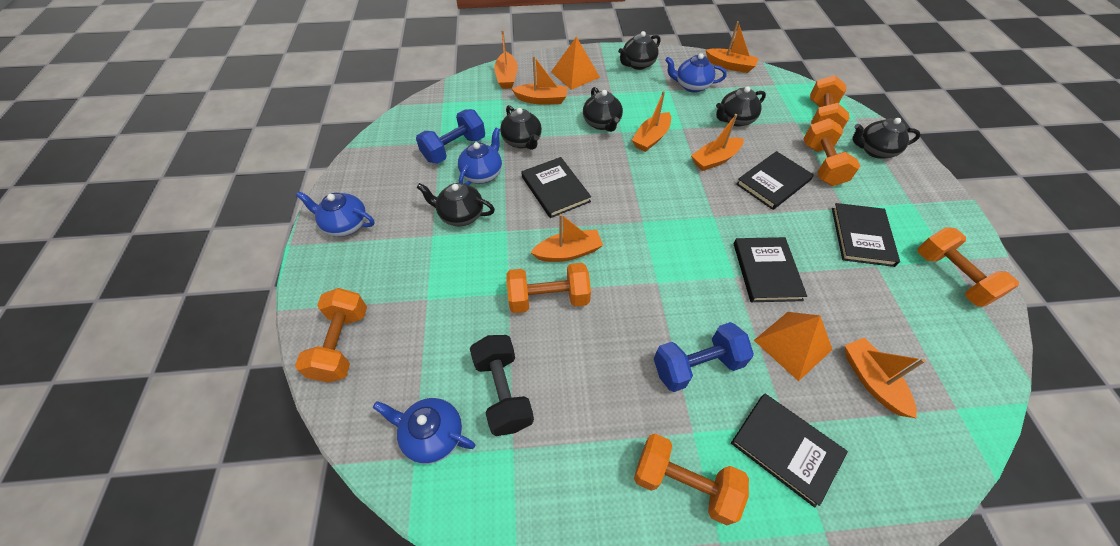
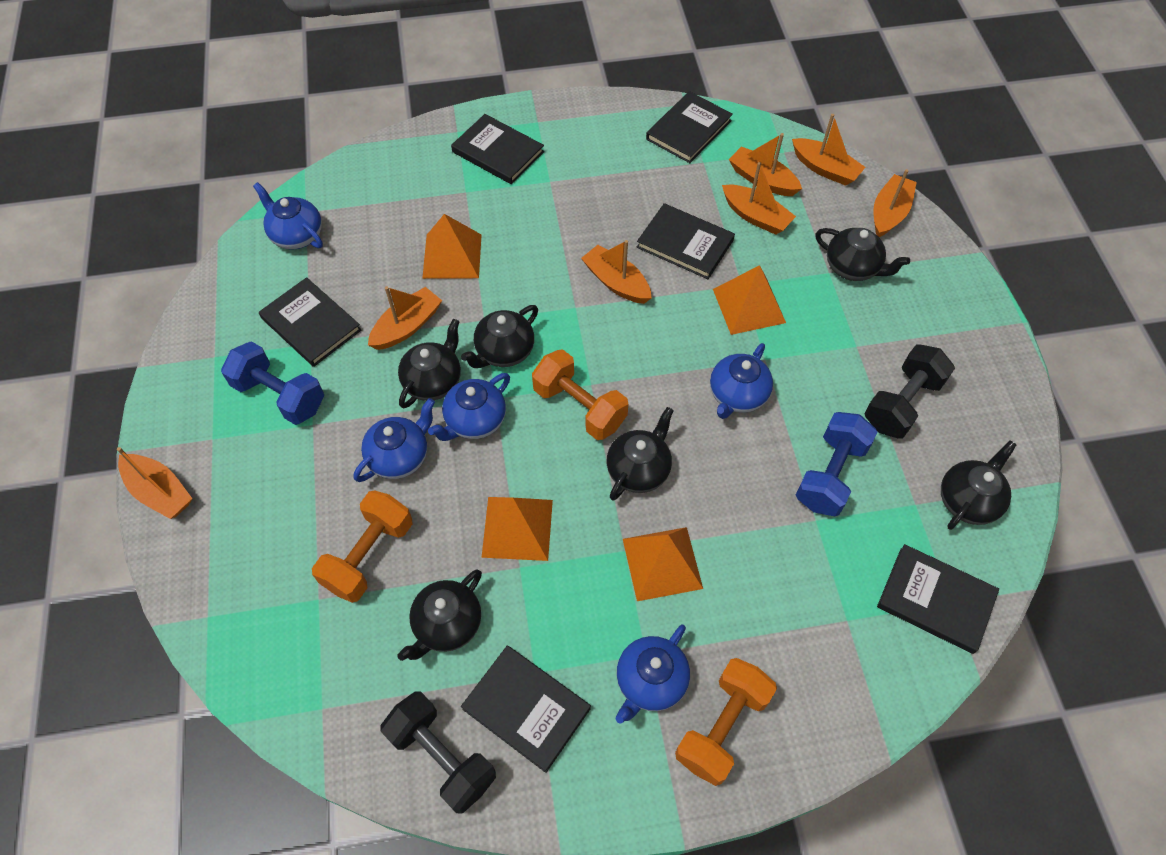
black book: [521,157,591,218] [731,394,848,507] [734,237,807,302] [736,151,814,210] [832,203,900,267] = 5 -> [259,277,361,367] [451,114,544,184] [461,646,591,773] [637,203,735,279] [646,91,733,163] [877,544,999,654] = 6
black dumbbell: [470,335,534,436] = 1 -> [380,691,496,814] [864,344,955,439] = 2
blue teapot: [296,191,375,237] [373,398,475,464] [458,128,502,185] [665,53,727,93] = 4 -> [253,182,323,250] [354,398,435,482] [428,373,510,441] [616,625,690,724] [710,343,773,419] = 5
orange dumbbell: [295,288,367,383] [506,263,591,313] [634,434,749,526] [803,118,860,186] [810,75,850,130] [918,227,1019,307] = 6 -> [312,490,413,603] [532,349,628,440] [675,658,777,786] = 3
orange pyramid: [551,37,600,90] [754,312,833,381] = 2 -> [422,214,482,279] [482,497,553,561] [623,527,703,601] [713,265,786,335] = 4

